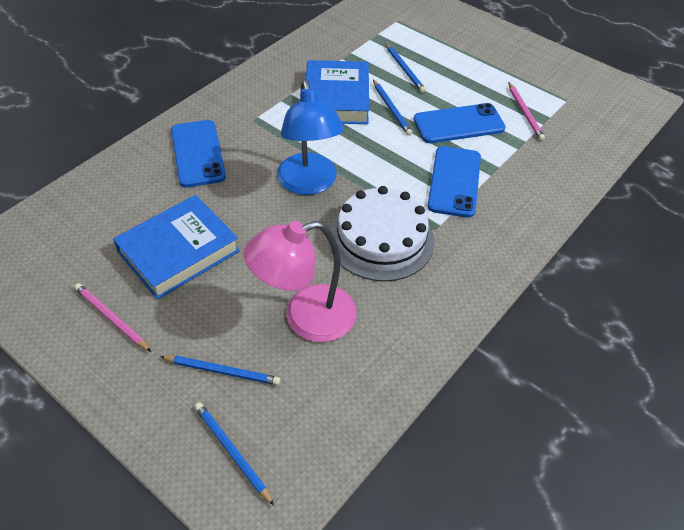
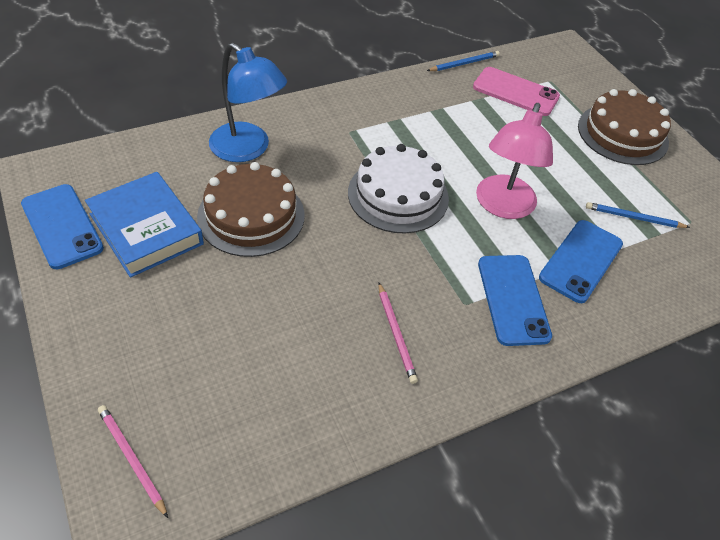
blue book: [113,195,240,300] [306,60,369,124] = 2 -> [85,172,204,278] = 1
blue pencil: [160,356,280,385] [194,402,274,505] [373,80,412,136] [386,43,426,93] = 4 -> [427,51,500,71] [586,202,690,228] = 2
brown cake: none = 0 -> [197,162,305,257] [578,89,671,165] = 2
pink phone: none = 0 -> [473,67,560,116] = 1

